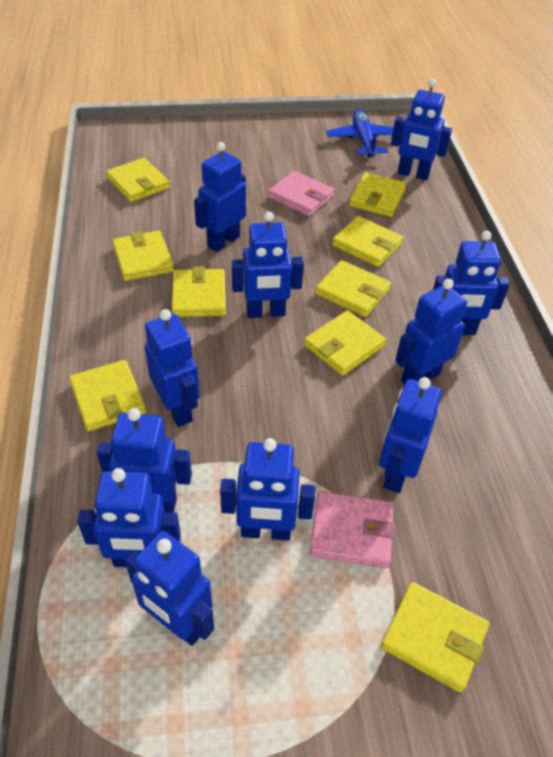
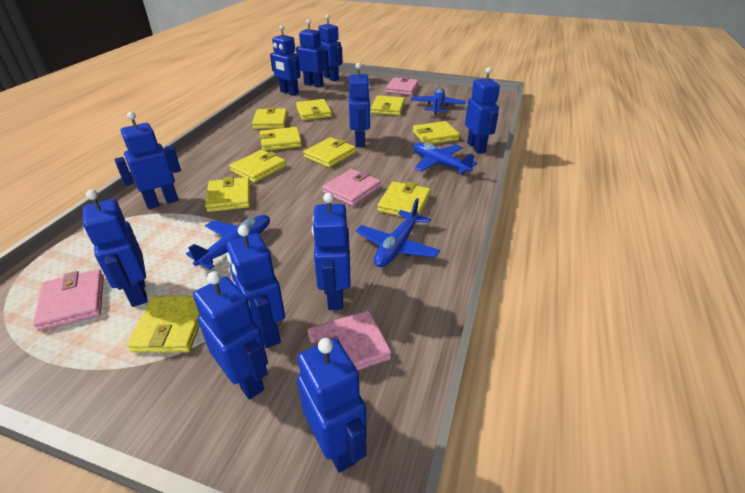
blue plane: [326,109,394,157] = 1 -> [186,215,271,270] [356,198,440,267] [411,88,466,115] [413,143,478,174] = 4
pink wallet: [268,171,335,216] [310,491,395,568] = 2 -> [33,269,104,331] [308,310,392,370] [322,169,381,206] [386,77,419,95] = 4
yellow wallet: [69,360,146,432] [106,158,170,202] [112,231,174,281] [171,266,226,317] [304,310,386,376] [315,260,391,317] [332,216,403,267] [349,173,406,217] [381,582,489,693] = 9 -> [127,296,200,353] [205,176,250,212] [229,150,286,183] [252,107,288,129] [259,127,302,151] [296,99,332,120] [303,137,356,168] [371,96,405,116] [377,181,431,217] [413,121,460,144] = 10

